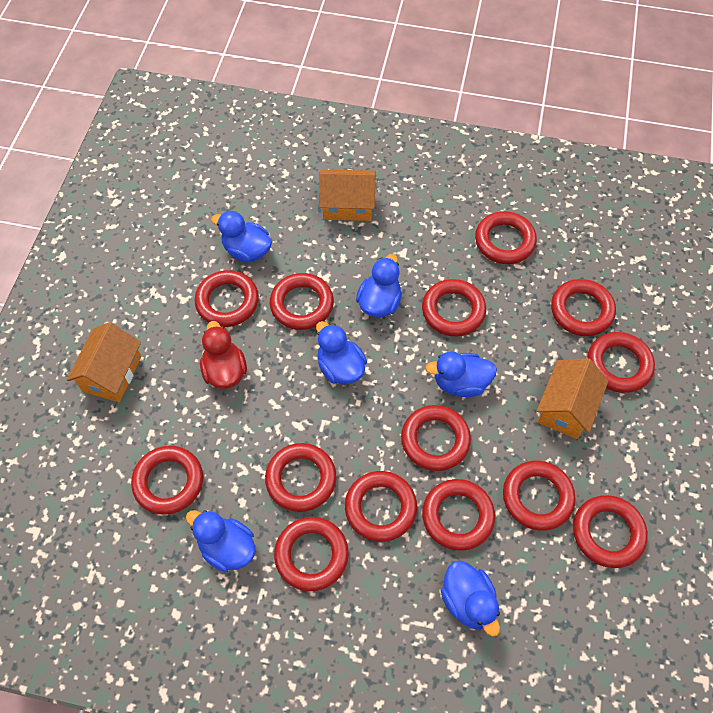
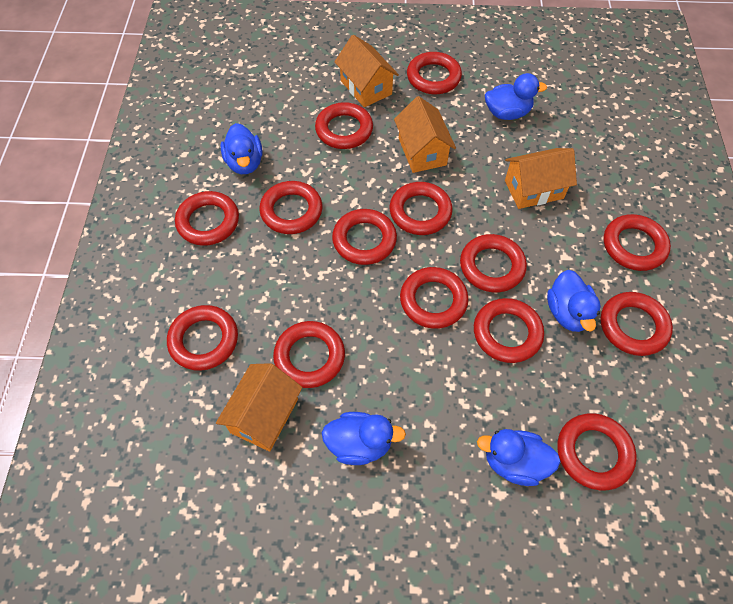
blue duck: [186,510,255,573] [211,211,272,263] [316,321,367,385] [356,254,402,317] [425,351,497,397] [440,560,500,637] = 6 -> [221,123,263,174] [322,412,406,465] [477,429,561,486] [485,73,547,120] [547,270,601,332] = 5
orange house: [67,322,141,402] [319,169,376,221] [537,358,608,439] = 3 -> [216,363,302,451] [334,35,399,107] [394,96,456,173] [505,148,577,209] = 4
red duck: [200,321,247,389] = 1 -> none = 0

